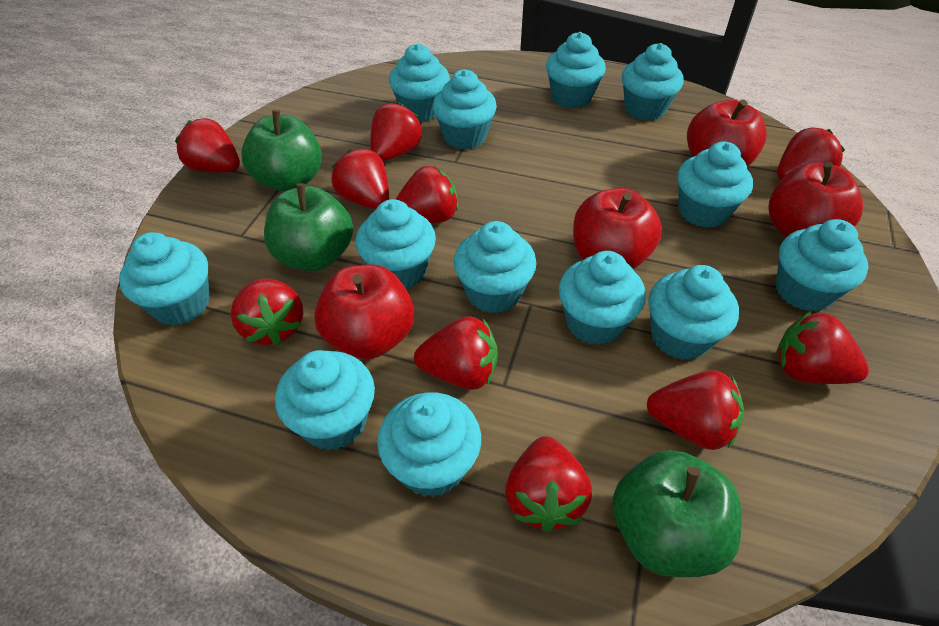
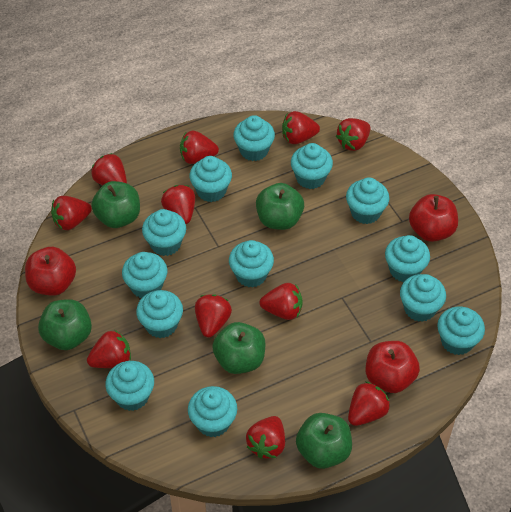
green apple: [241,110,322,192] [264,183,353,271] [613,450,742,577] = 3 -> [38,299,92,350] [91,181,140,228] [212,322,266,374] [256,183,304,230] [296,413,352,469] = 5
red apple: [314,264,414,359] [573,188,662,269] [687,100,767,167] [768,162,863,237] = 4 -> [25,247,76,296] [366,341,420,393] [409,194,458,242] = 3
red strawberry: [175,118,240,173] [231,278,304,346] [331,149,389,209] [370,102,423,161] [396,166,459,223] [414,316,498,390] [505,436,592,532] [647,370,744,450] [776,311,869,384] [777,127,845,180] = 10 -> [51,196,92,230] [87,330,131,368] [91,153,127,185] [161,185,195,224] [180,130,219,164] [195,294,232,337] [246,416,285,459] [260,283,303,320] [282,111,320,144] [336,118,370,151] [348,382,390,426] = 11

